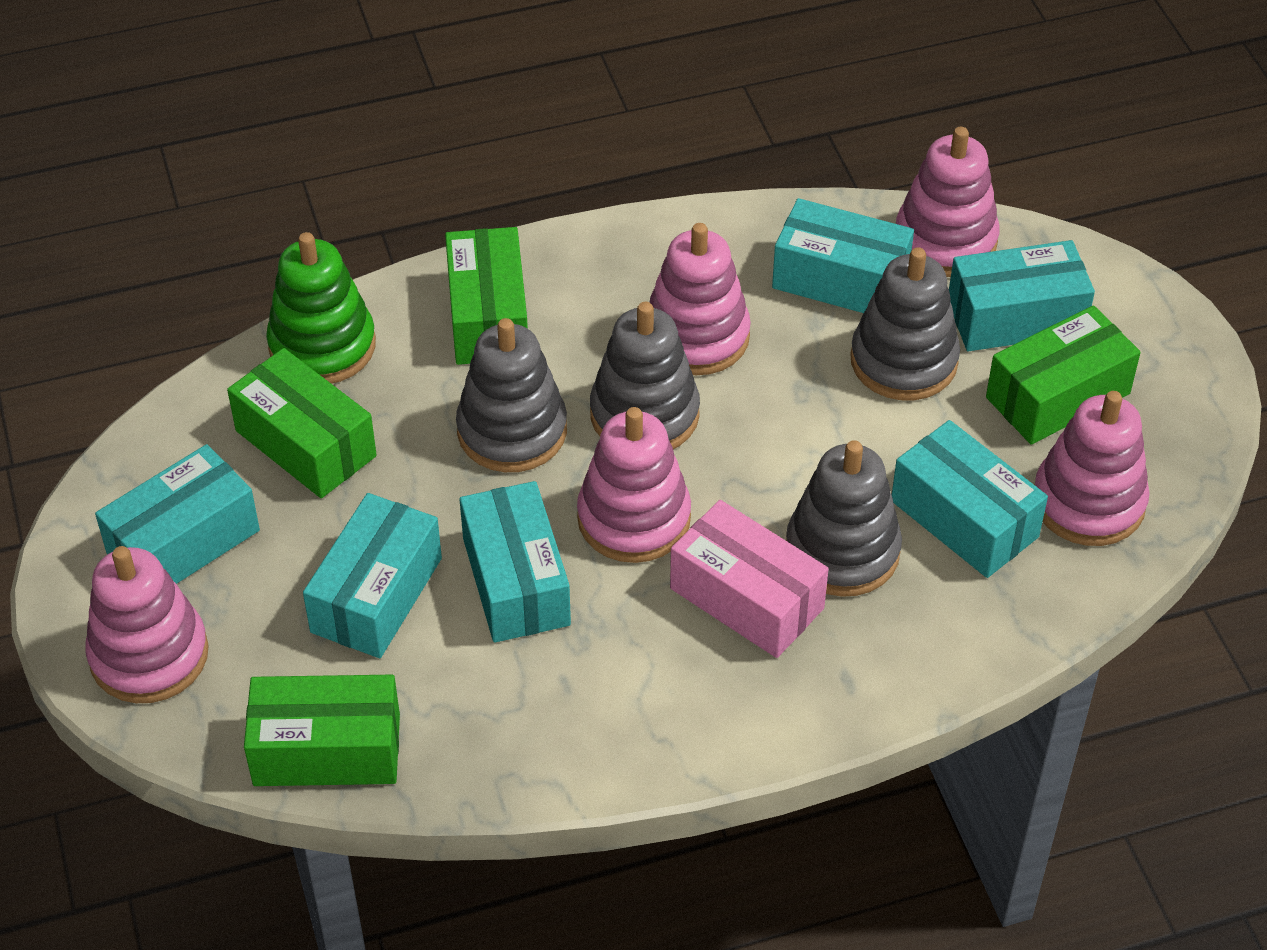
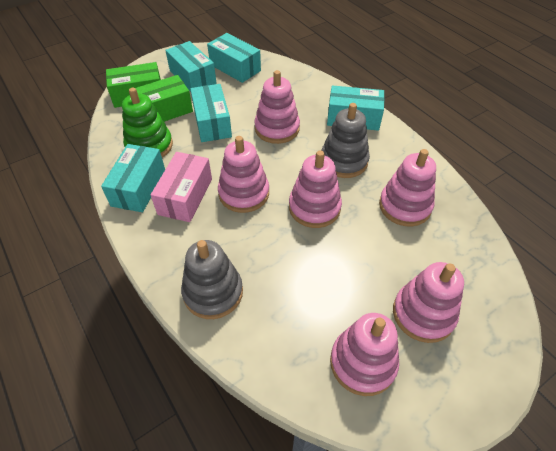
green box: [227,348,377,498] [244,675,400,786] [445,227,528,365] [986,305,1141,445] = 4 -> [106,62,161,108] [135,75,193,122] = 2
grey stacking toy: [456,318,567,472] [590,302,700,449] [786,440,902,597] [850,248,960,400] = 4 -> [181,240,243,319] [321,103,370,178] = 2
pink stacking toy: [85,546,209,703] [577,407,691,563] [649,223,751,375] [896,127,1000,277] [1035,391,1150,546] = 5 -> [218,136,269,213] [254,70,300,144] [289,150,342,228] [330,313,399,396] [379,149,436,226] [393,262,464,343] = 6
turquoise box: [95,444,260,584] [303,493,442,658] [459,481,571,642] [772,198,914,313] [892,420,1048,578] [949,240,1095,351] = 6 -> [101,144,165,212] [165,41,217,92] [190,84,232,142] [207,33,261,83] [327,85,384,131] = 5

